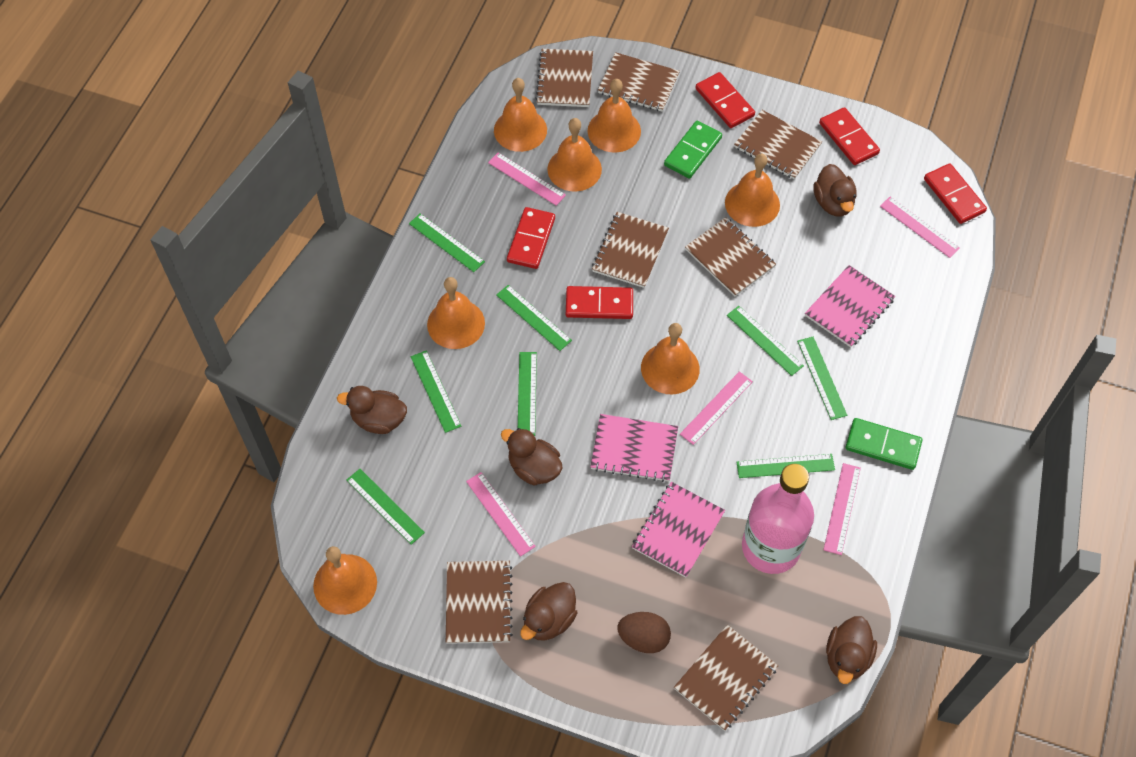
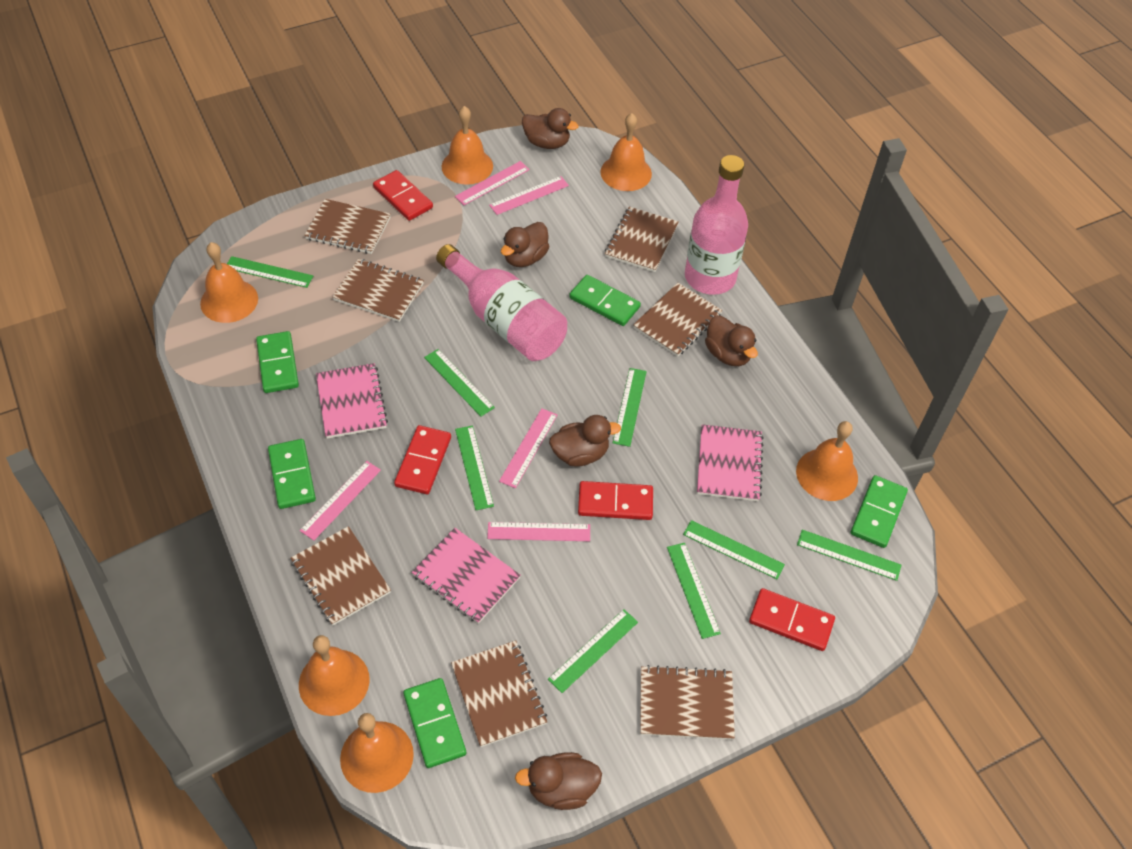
brown egg: [617,612,671,653] = 1 -> none = 0
green domino: [664,121,722,179] [846,418,922,470] = 2 -> [256,331,299,393] [268,439,316,509] [403,678,466,768] [569,275,641,326] [851,475,908,548] = 5
orange bell: [313,546,377,615] [427,277,485,349] [494,78,547,152] [547,118,602,191] [588,79,641,153] [641,323,700,394] [725,153,780,227] = 7 -> [200,242,258,323] [299,635,370,716] [340,713,414,793] [442,106,493,185] [600,113,652,191] [796,421,858,501] = 6
pink bottle: [742,464,814,574] = 1 -> [436,244,567,361] [685,155,748,295] = 2
red domino: [507,207,555,269] [566,286,633,319] [696,72,755,128] [819,107,880,165] [924,163,987,224] = 5 -> [373,170,433,221] [394,425,451,494] [578,481,653,520] [749,588,835,651] = 4

